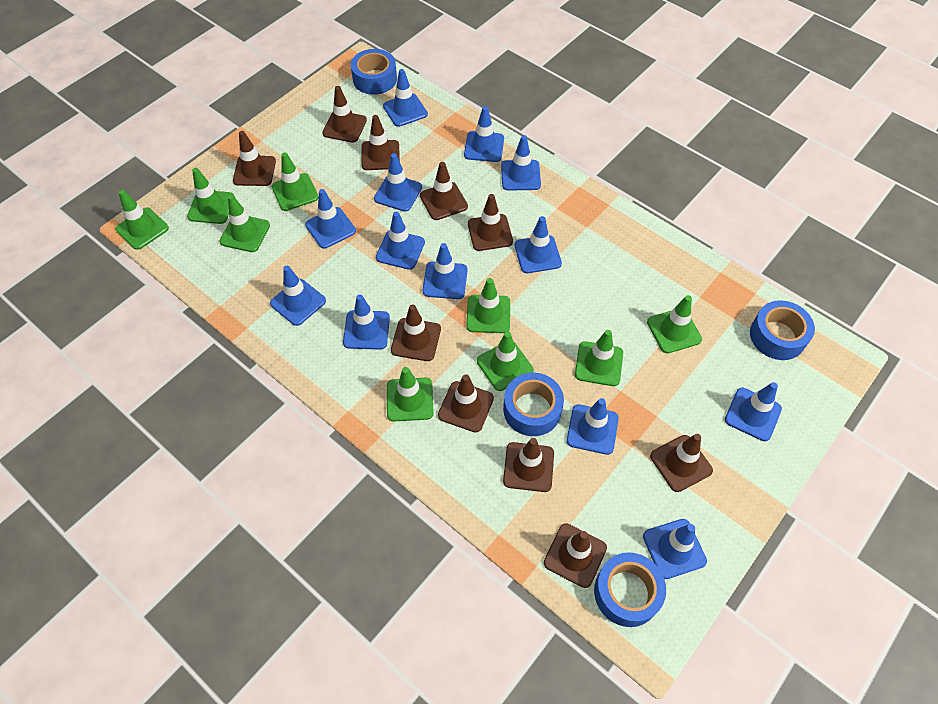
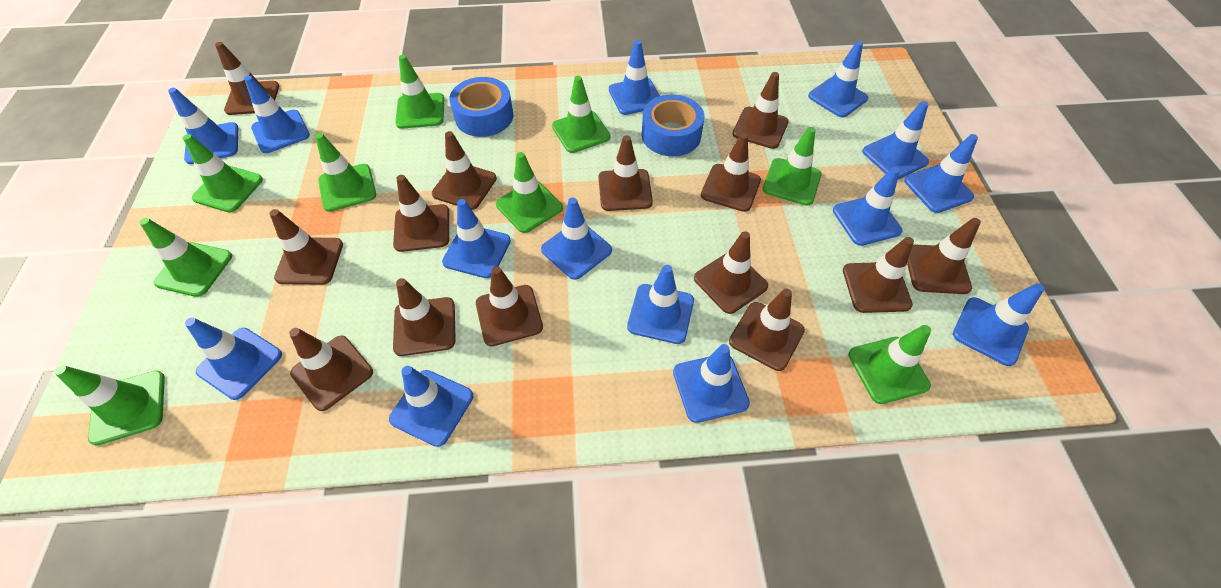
blue tape: [351,49,397,95] [503,372,564,436] [594,552,666,627] [750,300,815,360] = 4 -> [449,77,514,137] [642,95,704,156] = 2
blue traffic cone: [270,266,326,326] [305,189,356,249] [343,294,390,350] [374,153,422,212] [376,212,425,270] [383,69,428,127] [422,243,468,299] [464,106,504,162] [501,135,541,191] [515,216,562,273] [567,398,619,455] [643,519,707,579] [725,382,782,441] = 13 -> [168,88,238,164] [185,318,282,400] [244,76,310,153] [389,366,473,447] [442,199,511,278] [541,198,612,280] [609,40,660,115] [627,265,694,344] [673,344,750,423] [808,41,868,118] [833,167,902,246] [862,101,929,179] [904,134,978,213] [953,283,1045,366] = 14
brown traffic cone: [233,131,276,186] [322,86,367,143] [361,115,400,170] [391,304,441,361] [420,162,468,220] [438,374,494,433] [468,194,513,251] [503,438,554,492] [544,523,607,588] [650,434,713,492] = 10 -> [215,42,279,115] [270,209,343,285] [289,328,373,411] [393,175,449,252] [393,278,456,356] [432,131,497,210] [476,266,543,346] [598,135,653,211] [694,231,768,314] [701,133,761,212] [729,288,805,371] [732,72,789,149] [843,237,914,313] [907,218,981,294] = 14

